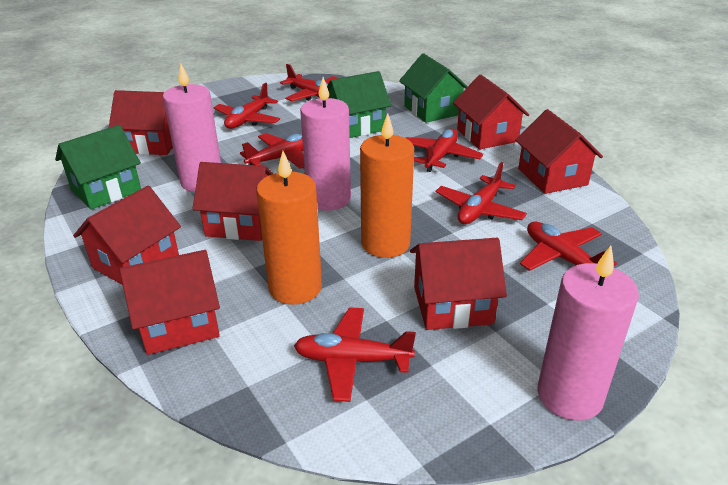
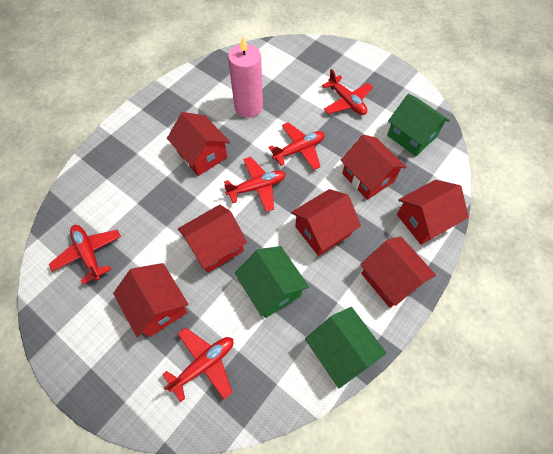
orange candle: [256,151,322,305] [360,113,414,258] = 2 -> none = 0
pink candle: [163,63,221,192] [300,77,351,211] [537,246,639,420] = 3 -> [228,36,263,118] = 1
red plane: [214,83,280,129] [240,133,304,169] [280,64,337,101] [294,307,416,402] [406,129,483,172] [436,162,527,224] [520,222,617,271] = 7 -> [49,225,121,284] [162,327,233,402] [224,157,286,212] [269,122,325,170] [322,69,373,115] = 5

